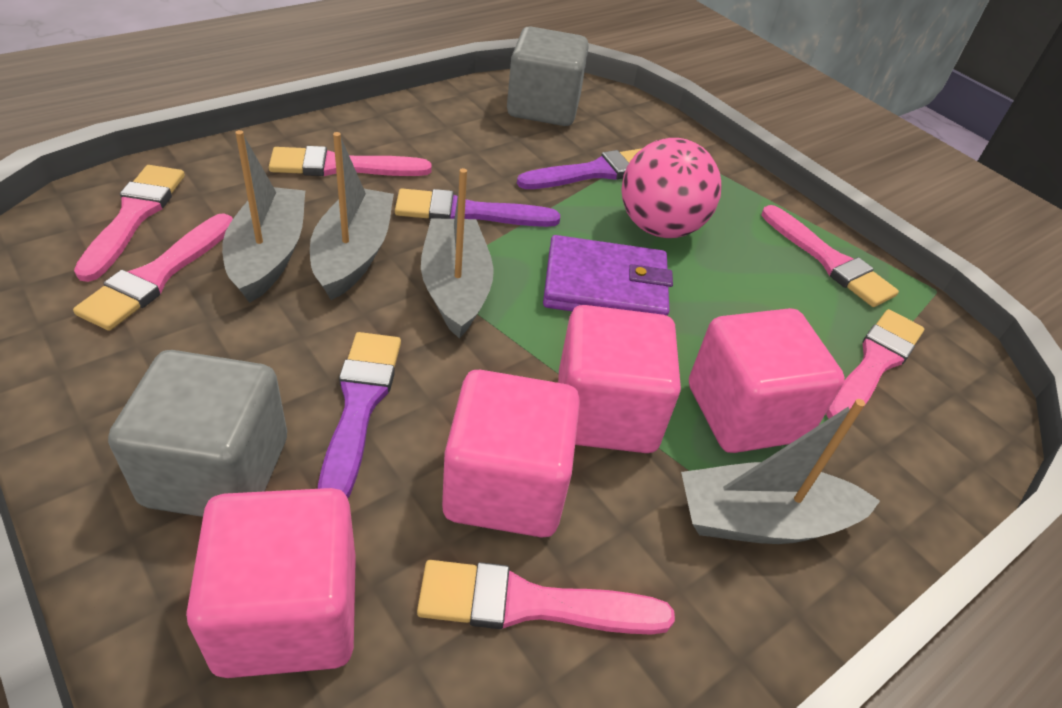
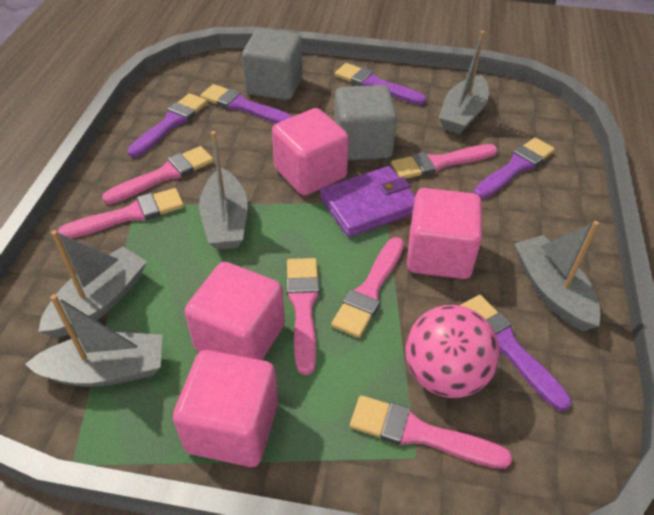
grey boat: [222,130,305,303] [310,132,394,300] [421,168,494,338] [681,399,880,544] = 4 -> [25,294,162,387] [38,230,147,338] [199,131,248,250] [439,31,489,134] [515,221,601,331] = 5
purple brush: [318,332,401,498] [395,189,560,227] [517,148,643,189] = 3 -> [127,93,208,157] [200,84,293,123] [335,63,426,105] [459,295,572,411] [474,138,555,199] = 5

